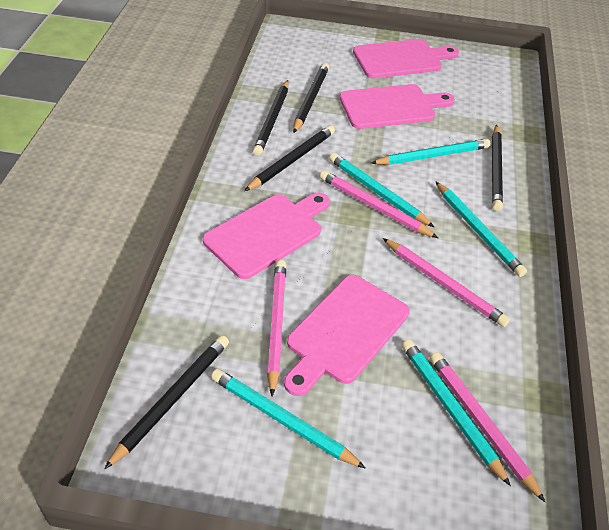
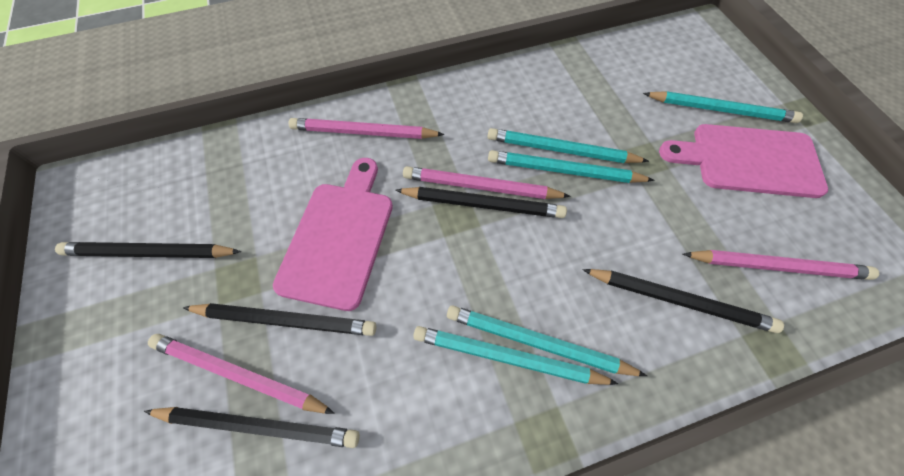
pink cutting board: [203,193,330,279] [284,275,410,396] [339,84,455,129] [353,39,459,78] = 4 -> [273,158,393,311] [659,124,828,198] = 2

